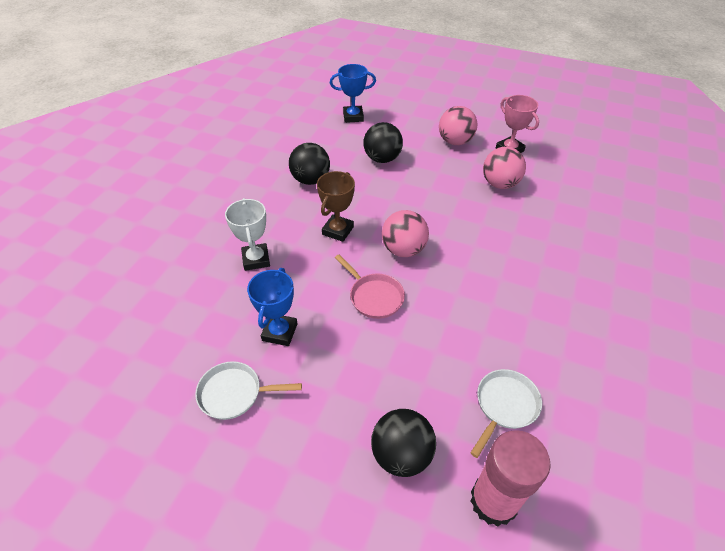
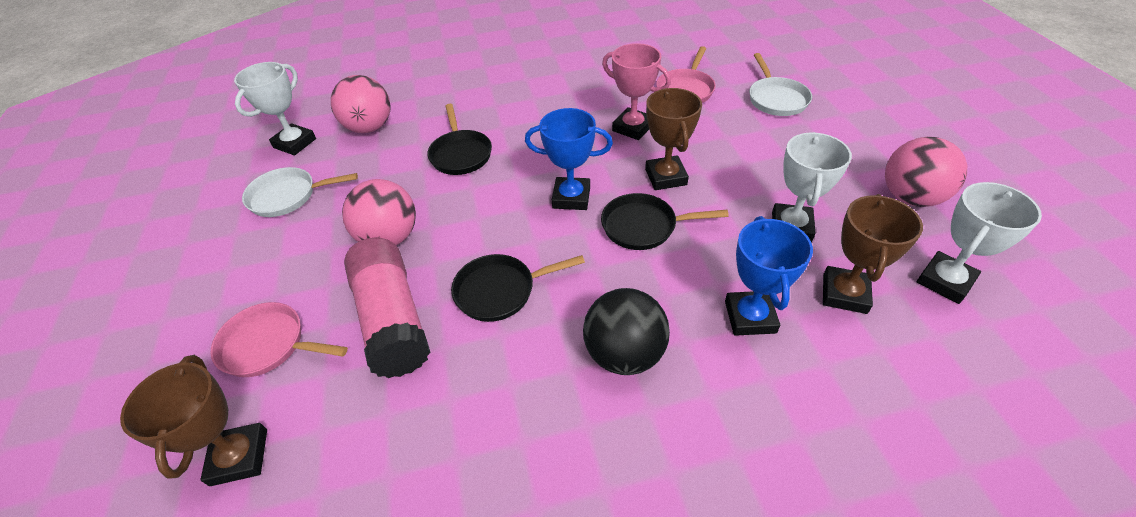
black ball: [289,143,330,185] [363,122,403,163] [371,409,436,477] = 3 -> [583,288,670,375] = 1
black pan: none = 0 -> [427,104,492,175] [451,254,585,322] [601,193,729,250] = 3
brown trophy: [317,171,355,242] = 1 -> [120,355,267,486] [645,88,702,190] [823,194,923,314] = 3
pink pan: [335,255,405,319] = 1 -> [211,302,348,377] [656,46,716,103] = 2
white trophy: [225,198,270,271] = 1 -> [234,62,316,155] [772,132,852,242] [917,182,1042,304] = 3

